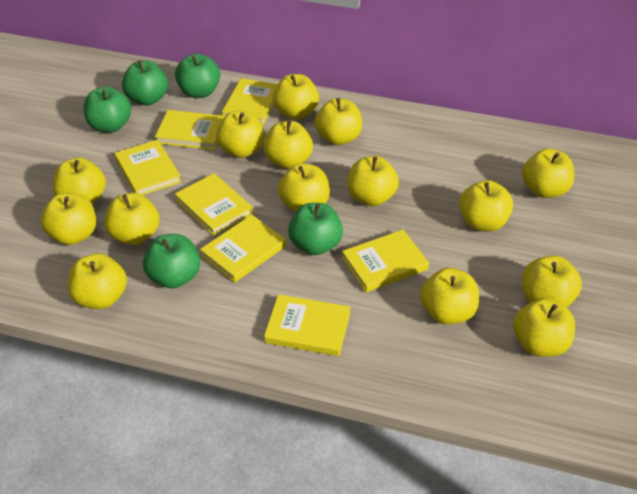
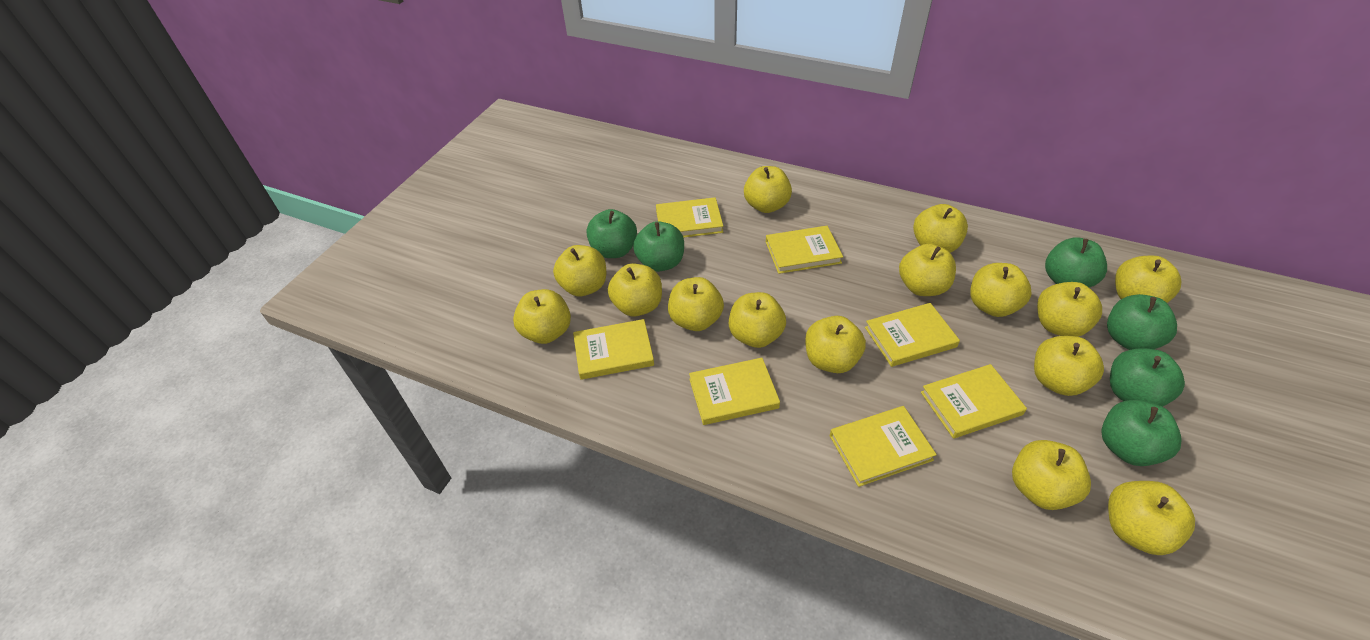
green apple: [84,86,131,133] [122,60,168,106] [143,234,200,288] [175,54,220,98] [288,203,343,255] = 5 -> [586,209,637,258] [633,221,684,272] [1045,238,1107,287] [1101,400,1182,466] [1107,294,1177,350] [1110,348,1185,407] = 6

